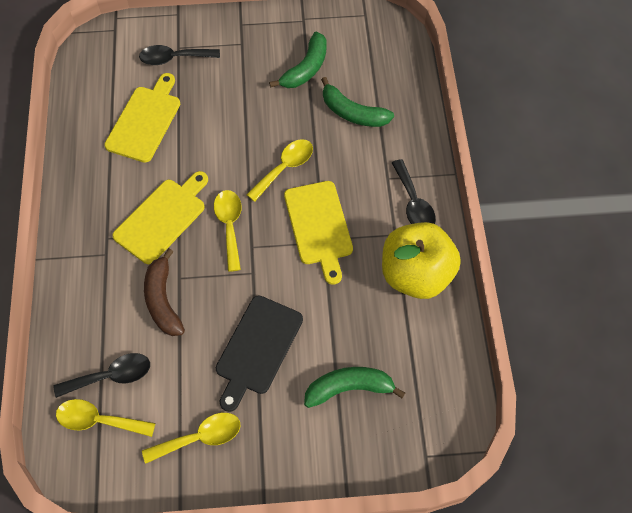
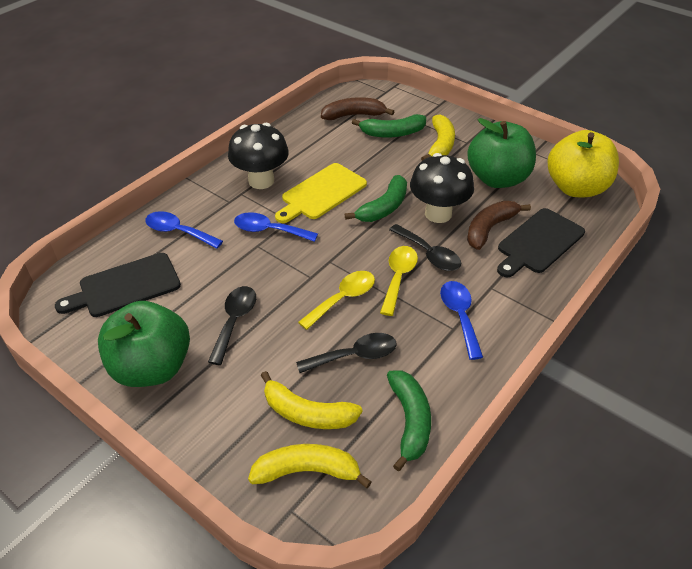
black cutting board: [216,295,303,412] = 1 -> [55,253,181,317] [497,208,585,278] = 2
black mushroom: none = 0 -> [228,123,289,189] [410,153,474,223] = 2
blue spoon: none = 0 -> [145,211,223,249] [234,212,318,242] [440,281,483,360] = 3
brown banana: [144,248,185,336] = 1 -> [321,97,394,120] [467,201,531,250] = 2
green apple: none = 0 -> [98,301,190,387] [467,118,536,188] = 2
yellow banana: none = 0 -> [248,444,372,488] [261,371,363,429] [421,114,455,161] = 3
yellow cutting board: [104,73,180,162] [112,171,208,264] [284,181,353,285] = 3 -> [275,163,367,223] = 1
yellow spoon: [56,399,156,437] [142,413,241,464] [214,190,242,272] [246,139,313,202] = 4 -> [298,271,375,330] [380,246,418,316] = 2

